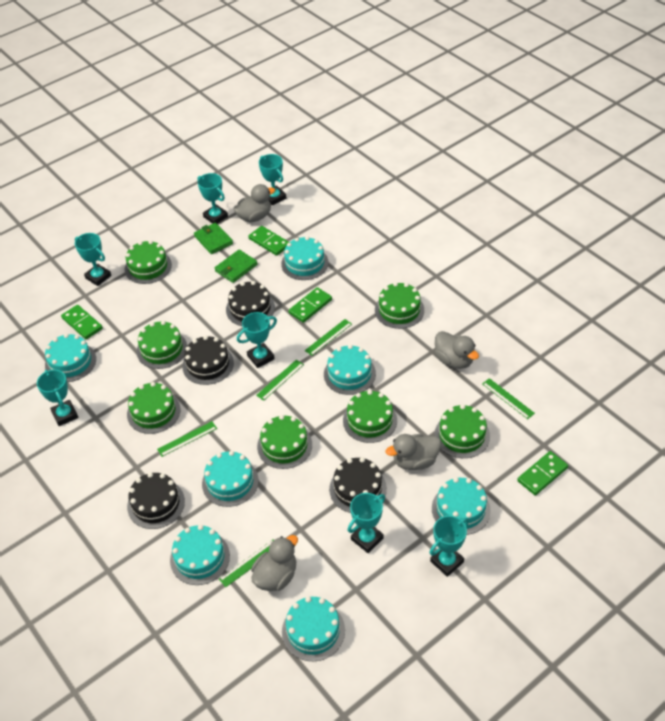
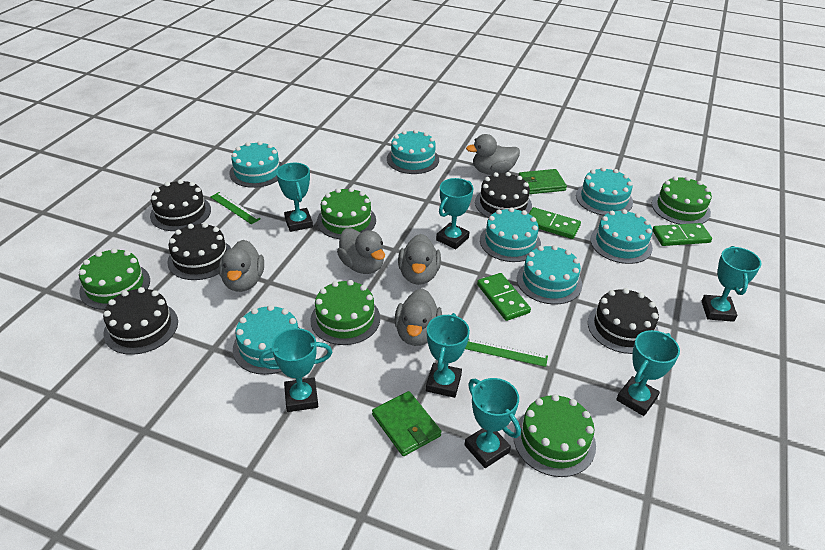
black cake: [127,472,185,529] [182,336,234,385] [226,281,275,326] [329,457,387,513] = 4 -> [103,287,178,355] [150,179,211,231] [167,223,231,280] [475,172,532,218] [588,288,659,354] = 5
green cake: [125,240,172,284] [127,382,180,434] [137,321,187,369] [257,415,312,469] [343,390,397,443] [375,282,424,329] [434,404,490,458] = 7 -> [79,248,150,310] [310,280,380,345] [317,187,376,239] [514,394,596,477] [652,176,712,224] = 5
green domino: [61,305,103,339] [248,226,289,256] [289,287,332,323] [517,451,568,495] = 4 -> [477,273,531,321] [529,207,581,239] [652,223,712,246] = 3
green ruler: [157,421,217,457] [219,539,274,587] [256,360,304,401] [305,319,352,356] [482,378,535,419] = 5 -> [210,192,260,224] [465,339,548,367] = 2
grey duck: [233,184,275,222] [251,535,298,591] [386,434,441,470] [435,331,479,369] = 4 -> [219,240,264,292] [337,228,385,274] [394,289,442,346] [398,234,441,285] [466,134,520,175] = 5

